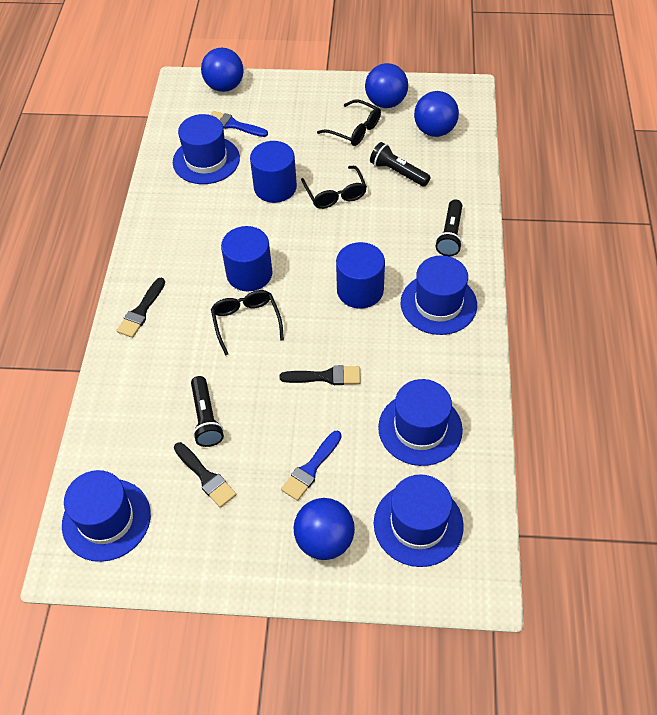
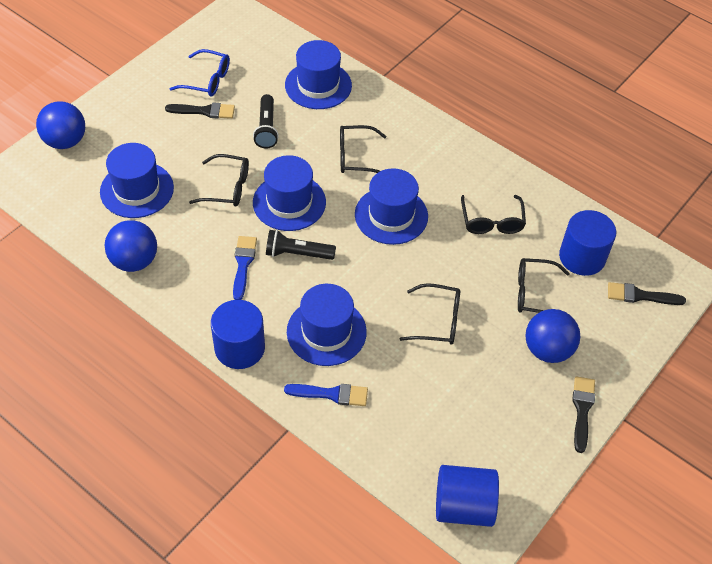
black flashlight: [191,376,224,447] [370,142,430,187] [435,199,462,256] = 3 -> [253,94,279,149] [266,230,336,260] = 2
black glasses: [211,290,284,356] [301,166,367,209] [317,100,381,146] = 3 -> [189,154,249,207] [340,125,386,173] [400,283,460,344] [461,195,526,234] [518,258,570,313] = 5
blue ball: [201,48,244,92] [294,498,355,560] [365,63,408,108] [414,91,459,137] = 4 -> [36,101,85,149] [105,220,157,272] [525,309,580,363] = 3
blue glasses: none = 0 -> [170,49,230,97] = 1

